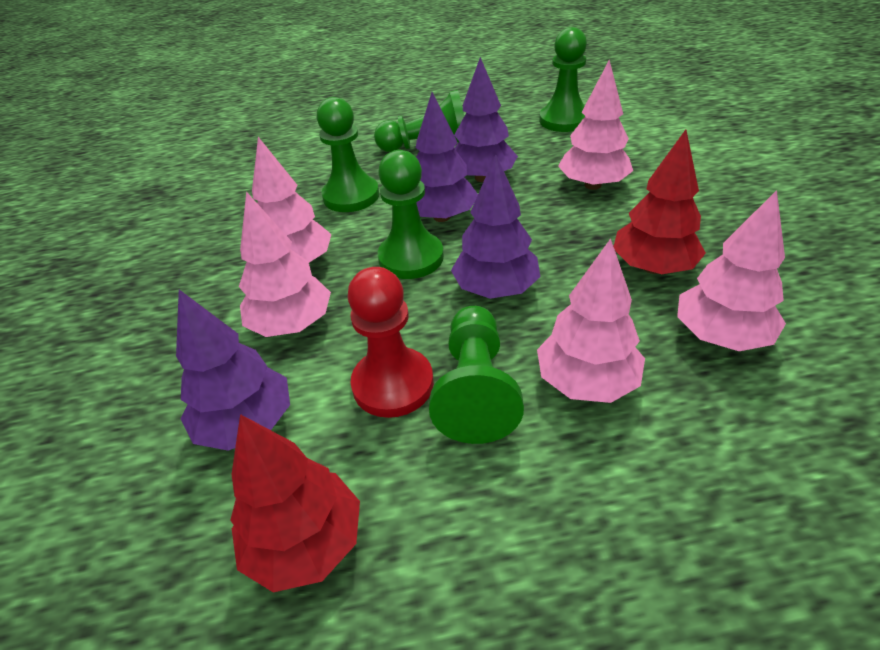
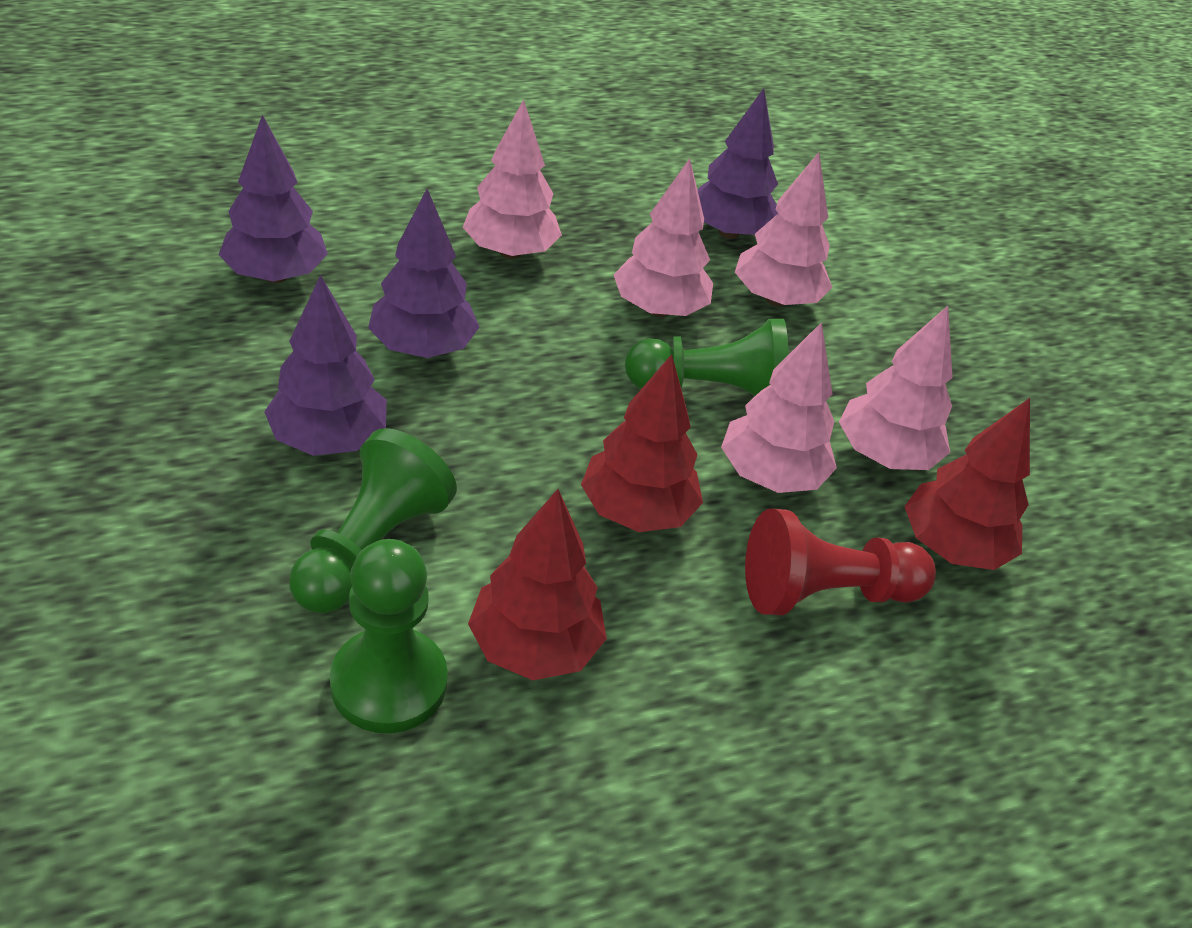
green pawn: [317,97,379,212] [374,90,464,152] [378,150,444,279] [429,306,524,444] [539,27,587,132] = 5 -> [289,428,457,614] [330,539,448,733] [625,319,788,396] = 3
red tree: [230,414,360,592] [613,130,706,274] = 2 -> [468,489,607,680] [581,354,703,532] [904,398,1030,570] = 3

